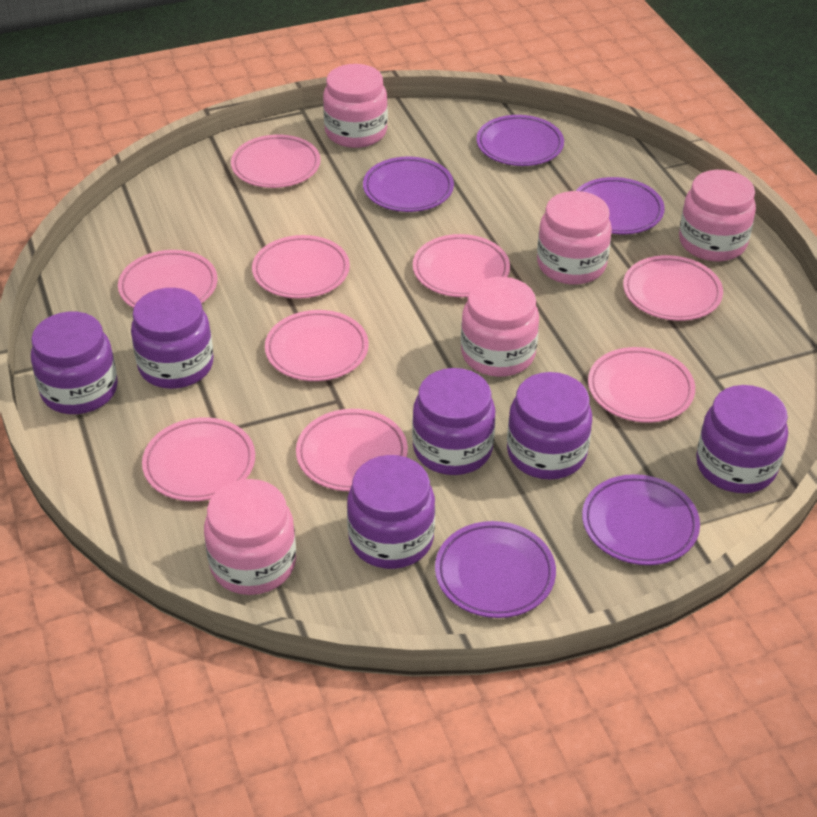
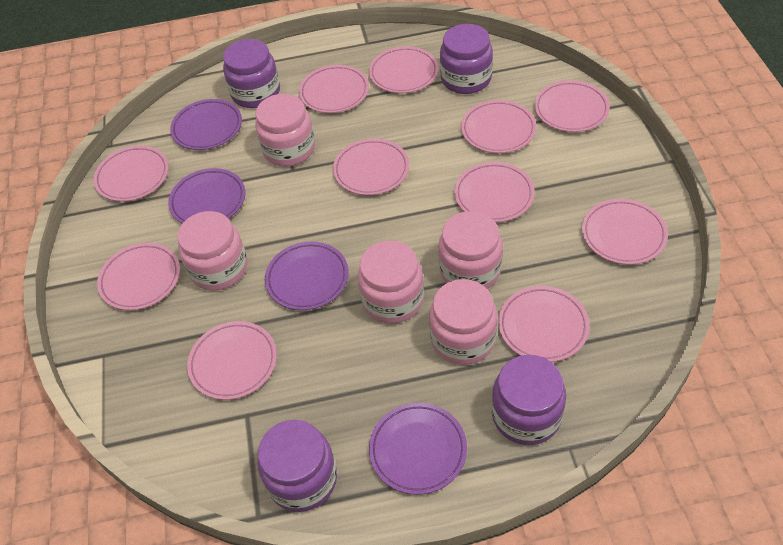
pink plate: [118,250,218,308] [142,417,255,501] [231,135,321,188] [252,235,350,299] [265,310,369,381] [296,409,408,491] [413,234,510,297] [588,347,695,423] [623,255,723,321] = 9 -> [93,146,169,202] [97,243,180,310] [187,321,277,400] [299,65,369,113] [333,138,409,195] [369,46,438,93] [454,162,535,222] [461,100,537,153] [498,286,590,362] [535,80,610,132] [582,199,668,265] = 11
purple jar: [31,312,118,414] [131,288,213,389] [347,455,435,569] [412,368,495,475] [507,372,592,479] [696,385,788,493] = 6 -> [223,39,280,108] [258,420,337,512] [440,24,493,94] [492,355,566,445] = 4
purple plate: [363,157,454,212] [435,521,556,618] [476,115,564,166] [576,177,665,234] [582,474,700,565] = 5 -> [168,168,246,224] [170,99,242,150] [265,242,349,310] [369,403,467,495] = 4

